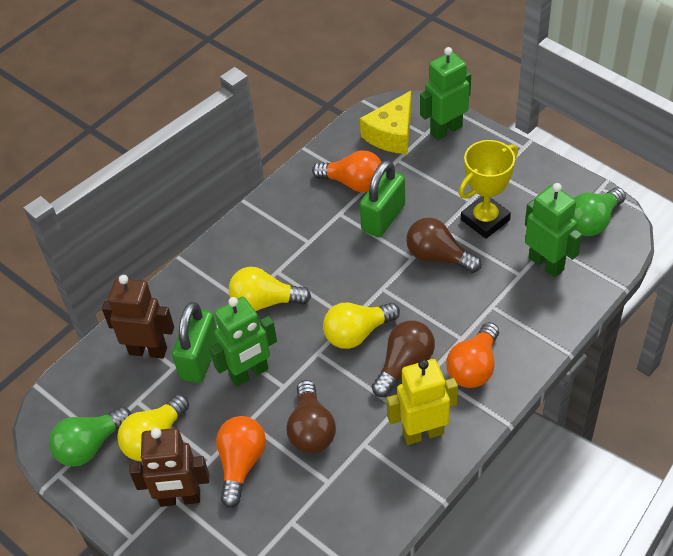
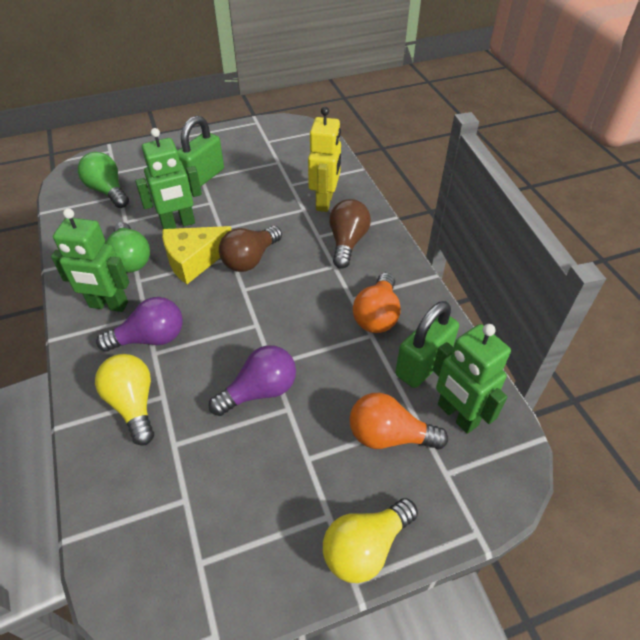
brown light bulb: [286,380,336,454] [372,320,435,397] [406,217,481,273] = 3 -> [219,226,282,272] [329,199,371,269] = 2
brown robot: [102,275,174,359] [129,428,209,507] = 2 -> none = 0
orange light bulb: [216,416,266,508] [312,150,382,192] [446,322,499,388] = 3 -> [350,393,448,450] [353,273,401,333] = 2
purple light bulb: none = 0 -> [96,297,183,352] [209,345,296,416] = 2
yellow light bulb: [117,394,189,461] [229,267,311,311] [323,303,400,349] = 3 -> [95,354,154,446] [323,498,418,583] = 2
yellow trophy: [458,140,518,239] = 1 -> none = 0

